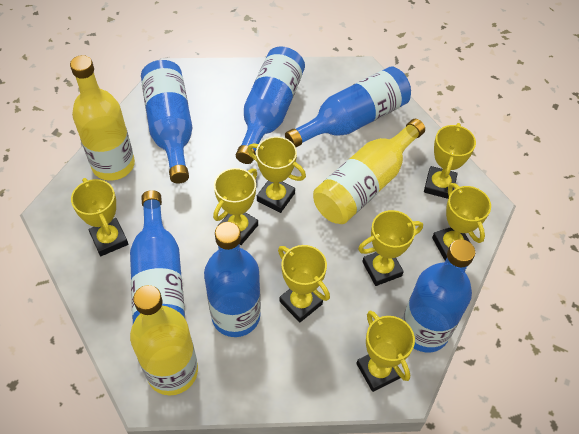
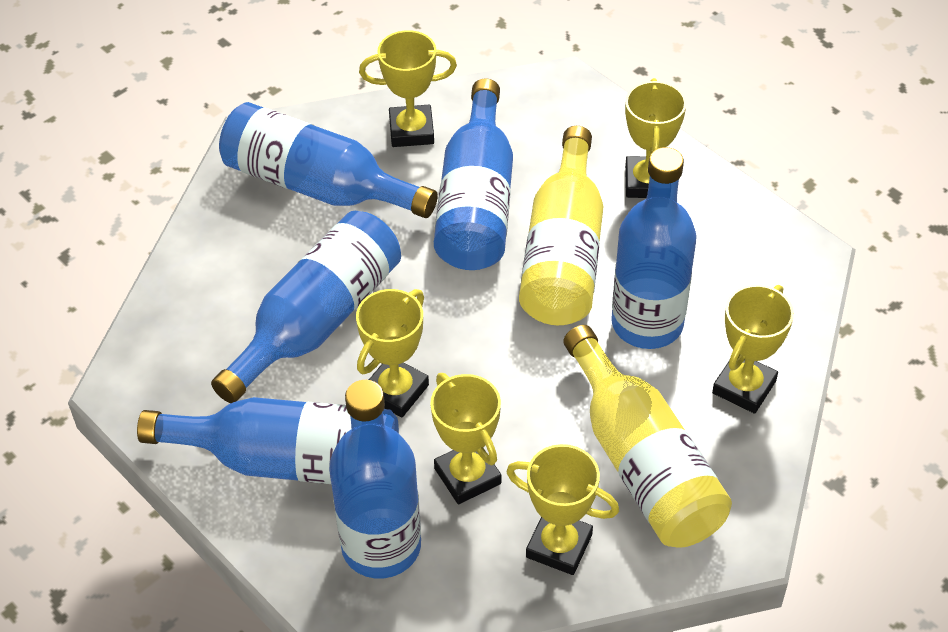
yellow bottle: [70,55,135,181] [130,285,198,395] [313,119,425,224] = 3 -> [519,126,603,325] [563,325,732,548] = 2
yellow trophy: [71,178,128,256] [213,168,258,245] [247,137,306,213] [278,245,330,322] [356,311,415,392] [358,210,423,286] [424,123,476,199] [432,183,491,260] = 8 -> [356,289,429,417] [359,30,457,147] [430,373,501,504] [506,444,619,575] [625,78,686,198] [712,285,794,414] = 6

